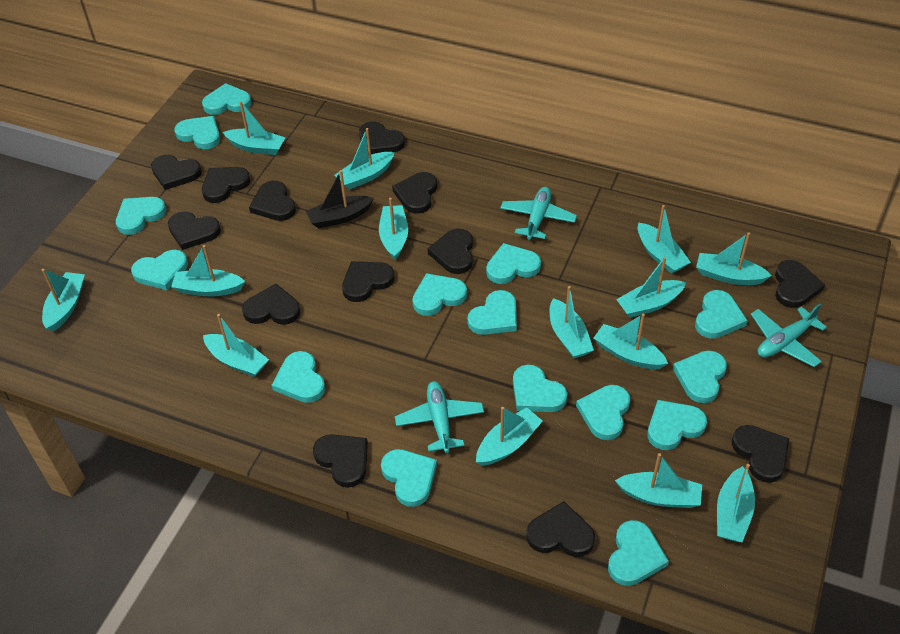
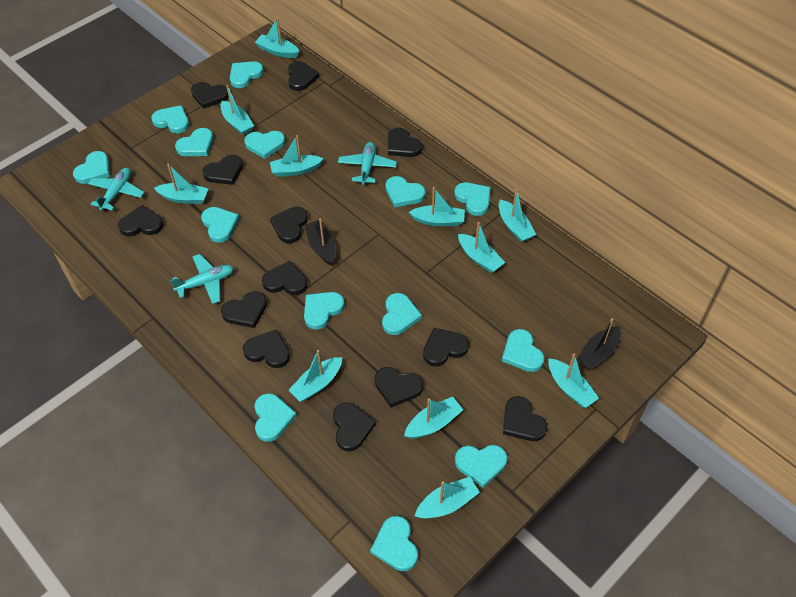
black boat: [306,170,374,228] = 1 -> [305,219,336,265] [577,318,621,371] = 2
turquoise boat: [42,269,85,332] [171,245,245,297] [203,314,269,377] [223,101,285,155] [335,128,395,190] [379,198,408,260] [476,407,543,466] [550,286,594,358] [594,314,668,369] [615,453,702,508] [616,257,686,318] [638,205,691,274] [696,232,772,285] [717,464,755,542] = 14 -> [154,164,208,204] [220,85,254,135] [255,18,300,58] [270,135,323,177] [289,350,342,402] [404,397,463,438] [409,187,465,226] [415,477,480,519] [458,222,505,273] [499,189,536,242] [548,353,599,408] = 11
turquoise heart: [116,197,166,235] [131,250,188,290] [174,116,220,149] [202,83,252,115] [272,351,325,403] [381,449,437,507] [412,273,467,316] [467,290,517,335] [486,243,541,284] [513,365,567,412] [576,385,630,440] [608,520,669,586] [648,400,707,450] [673,350,727,403] [695,290,748,339] = 15 -> [73,151,110,184] [151,105,189,133] [175,128,213,156] [201,207,240,243] [230,61,264,88] [244,131,285,159] [254,393,297,442] [304,292,345,330] [370,516,418,571] [382,293,422,335] [385,176,425,207] [454,182,491,216] [455,445,507,488] [502,329,544,372] = 14

